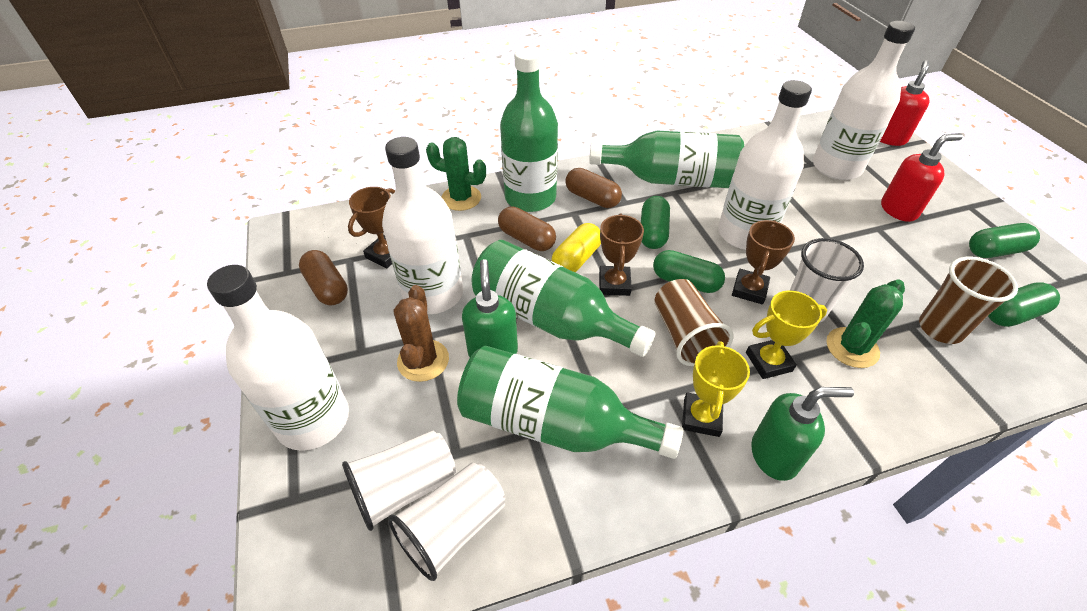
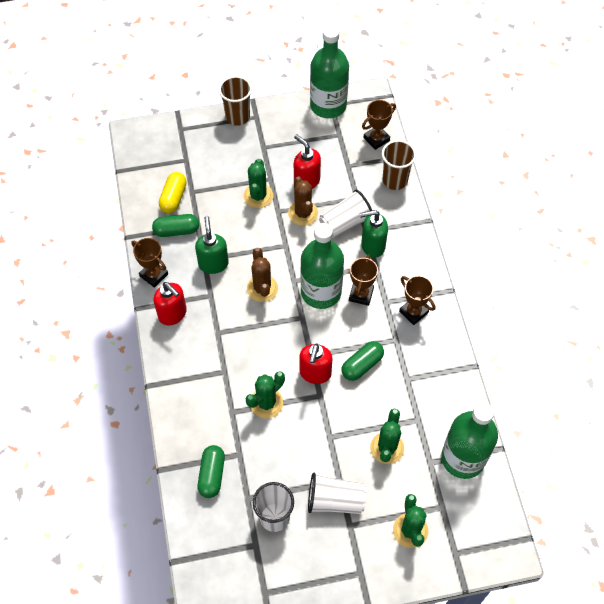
brown cactus: [394,285,449,382] = 1 -> [247,248,278,302] [288,176,318,226] = 2
brown capsule: [299,250,348,306] [498,206,556,251] [565,168,622,208] = 3 -> none = 0
brown trophy: [348,187,395,268] [599,213,644,296] [732,220,795,304] = 3 -> [131,238,168,288] [349,254,378,306] [362,100,396,150] [399,276,436,325] = 4
green bottle: [457,346,684,459] [471,240,655,357] [500,48,558,212] [589,130,744,188] = 4 -> [300,223,344,309] [310,26,349,118] [441,402,498,479] = 3
green cactus: [426,137,486,211] [826,279,905,368] = 2 -> [244,159,273,208] [245,371,285,419] [370,409,404,464] [393,494,428,548] = 4
green capsule: [641,196,670,249] [653,250,725,293] [969,223,1040,258] [988,282,1060,327] = 4 -> [152,214,199,237] [197,445,225,498] [342,341,384,381] = 3
red soap dispenser: [880,60,930,146] [881,133,963,222] = 2 -> [154,282,187,326] [294,134,321,189] [299,343,333,384] = 3
white bottle: [207,265,349,451] [382,137,463,314] [718,80,812,250] [813,21,915,180] = 4 -> none = 0
yellow trophy: [682,341,750,437] [746,290,827,379] = 2 -> none = 0

